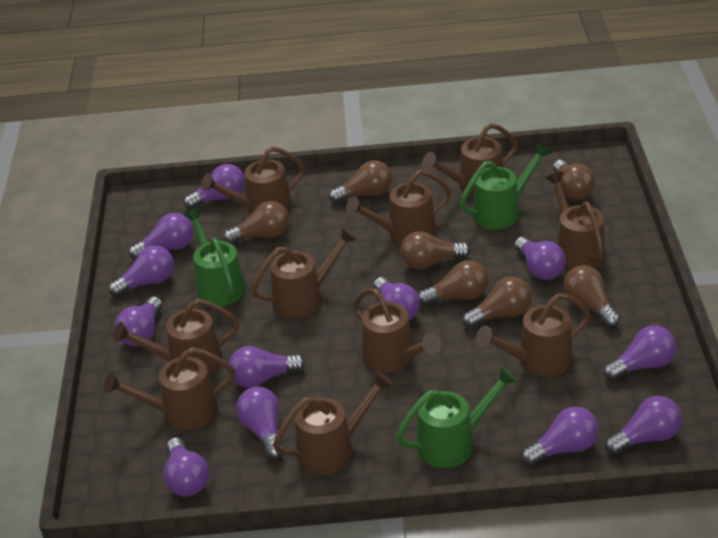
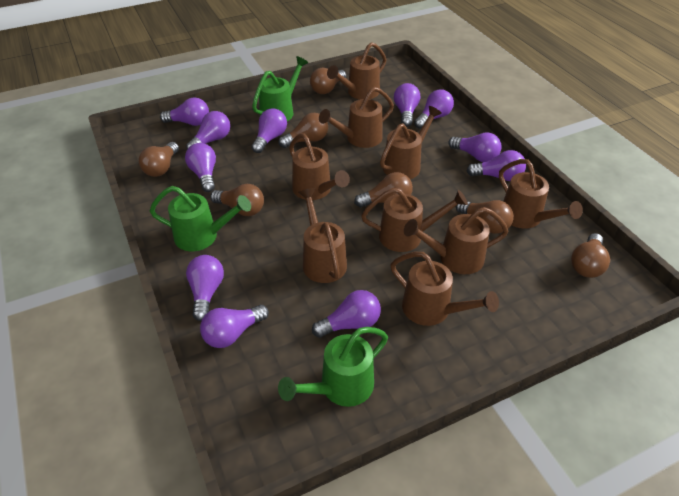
brown watering can: [103,347,235,430] [113,298,239,375] [201,146,305,215] [251,227,357,318] [273,370,394,474] [346,169,451,244] [353,288,441,373] [422,123,518,196] [476,293,590,377] [546,172,605,269] = 10 -> [289,133,350,200] [298,188,347,283] [319,87,394,148] [327,42,387,99] [361,188,468,252] [380,106,442,179] [390,252,499,326] [404,207,508,274] [499,159,583,228] = 9
purple light bulb: [109,246,174,297] [115,296,162,346] [129,213,193,260] [163,437,209,497] [184,164,245,209] [229,346,305,388] [236,387,283,459] [374,277,420,321] [514,237,566,280] [521,407,599,466] [603,325,676,380] [605,396,682,455] = 12 -> [160,98,209,126] [185,143,216,192] [186,111,230,149] [186,255,224,321] [200,305,269,348] [251,108,287,153] [312,290,381,338] [394,83,420,127] [414,89,454,129] [448,132,501,162] [467,150,526,181] = 11

